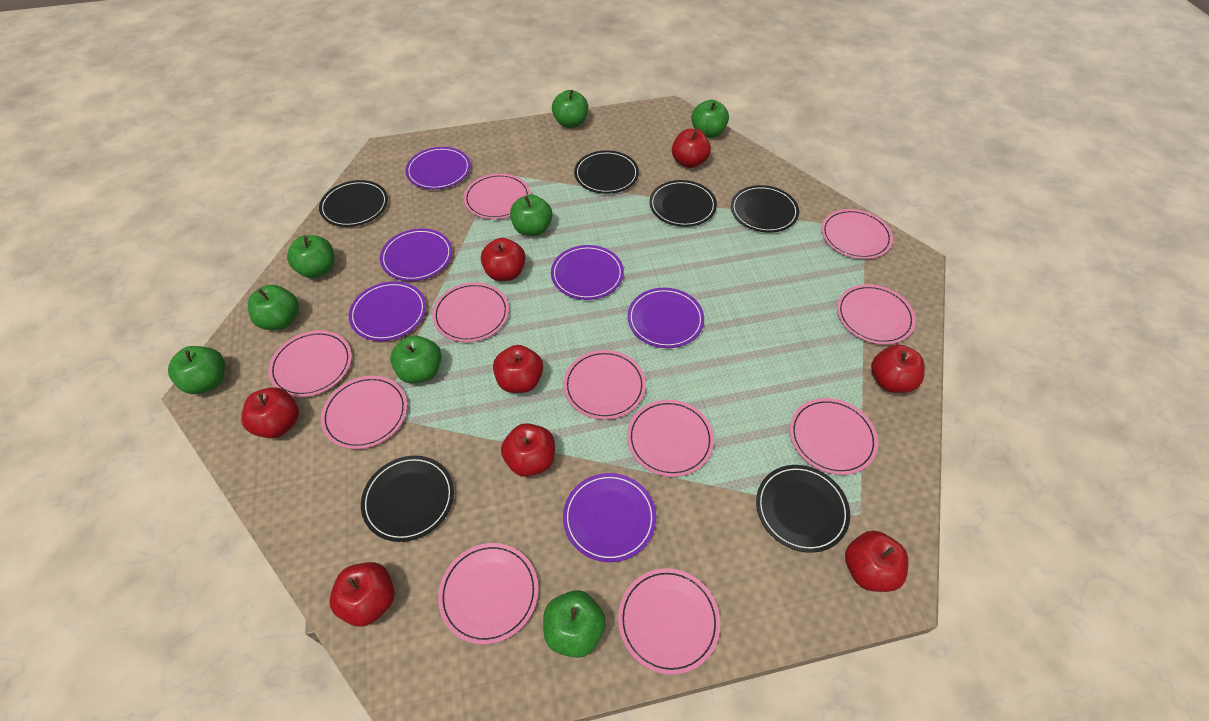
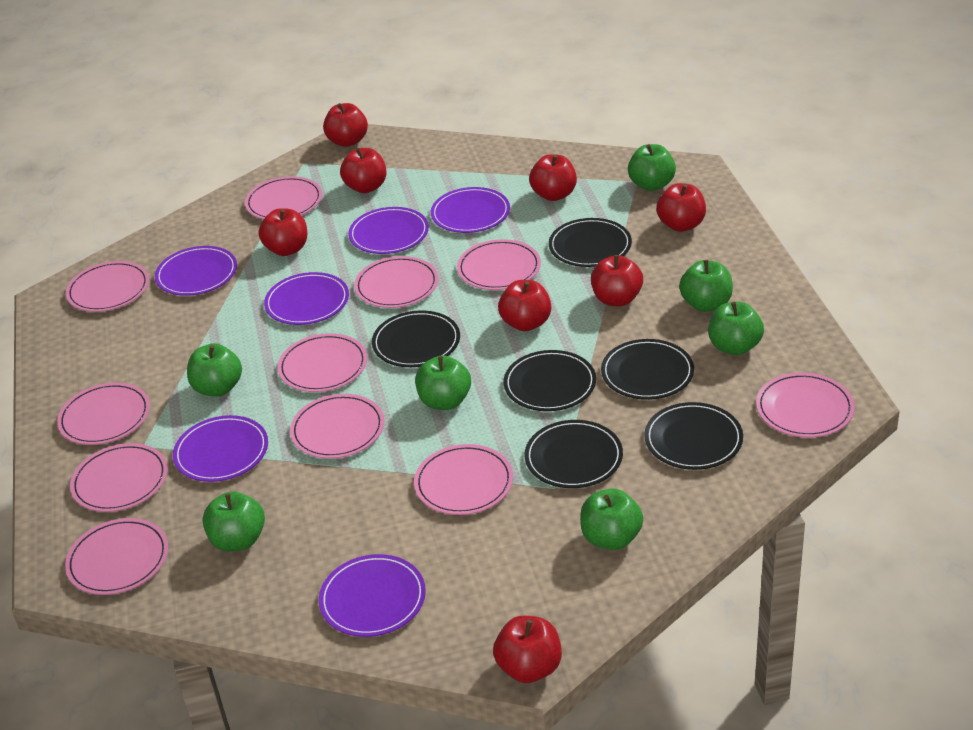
green apple: [168,346,225,394] [248,285,299,330] [287,235,334,278] [390,336,441,383] [510,194,552,236] [543,590,606,658] [552,90,588,128] [691,100,729,138] = 8 -> [187,343,242,396] [203,491,265,551] [415,355,471,410] [580,488,643,550] [628,144,676,191] [679,260,733,312] [708,302,764,355] = 7

